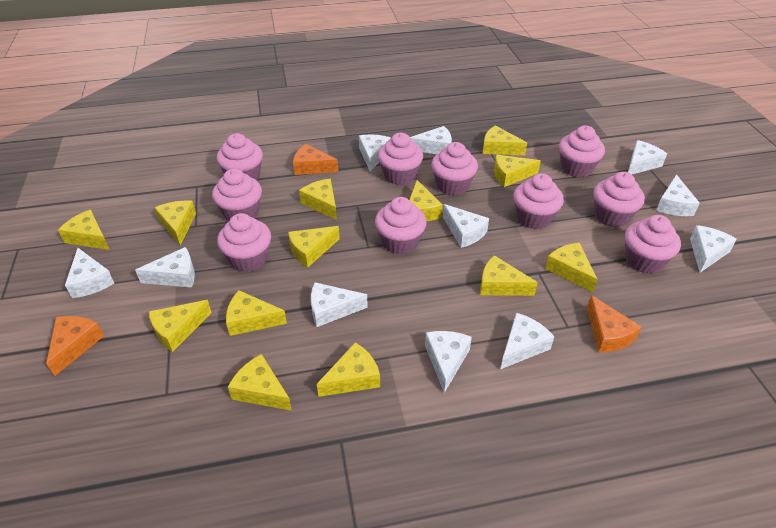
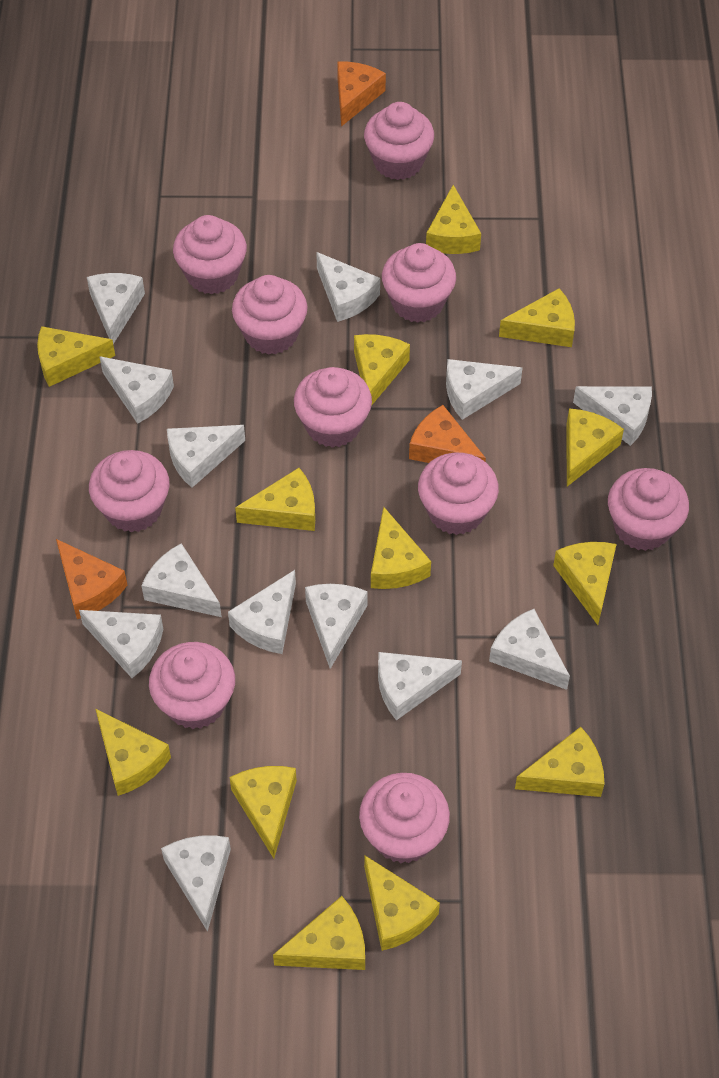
white cheese: [65,248,114,298] [135,247,195,288] [311,282,368,327] [359,135,391,171] [410,126,452,154] [425,331,472,393] [443,204,489,248] [500,313,554,369] [628,140,667,174] [656,175,700,216] [690,225,737,272] = 11 -> [79,610,163,678] [87,273,145,344] [99,356,174,424] [141,543,222,617] [161,835,231,932] [167,425,245,488] [228,570,296,654] [305,584,368,669] [316,252,380,322] [378,652,462,720] [446,359,522,420] [489,609,570,690] [573,386,652,446] = 13

